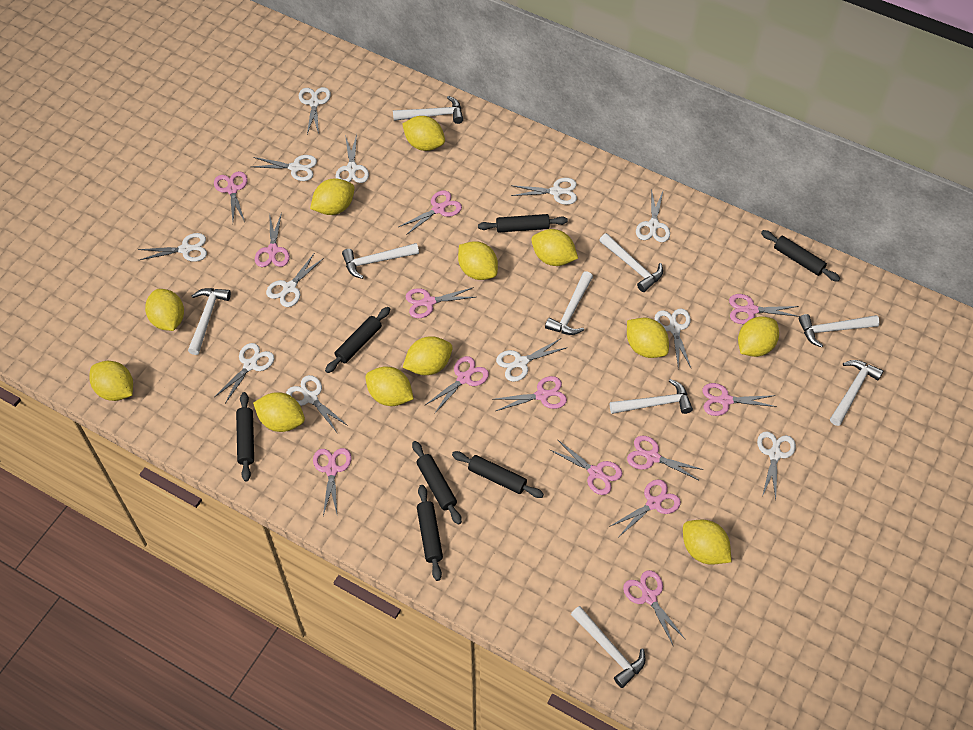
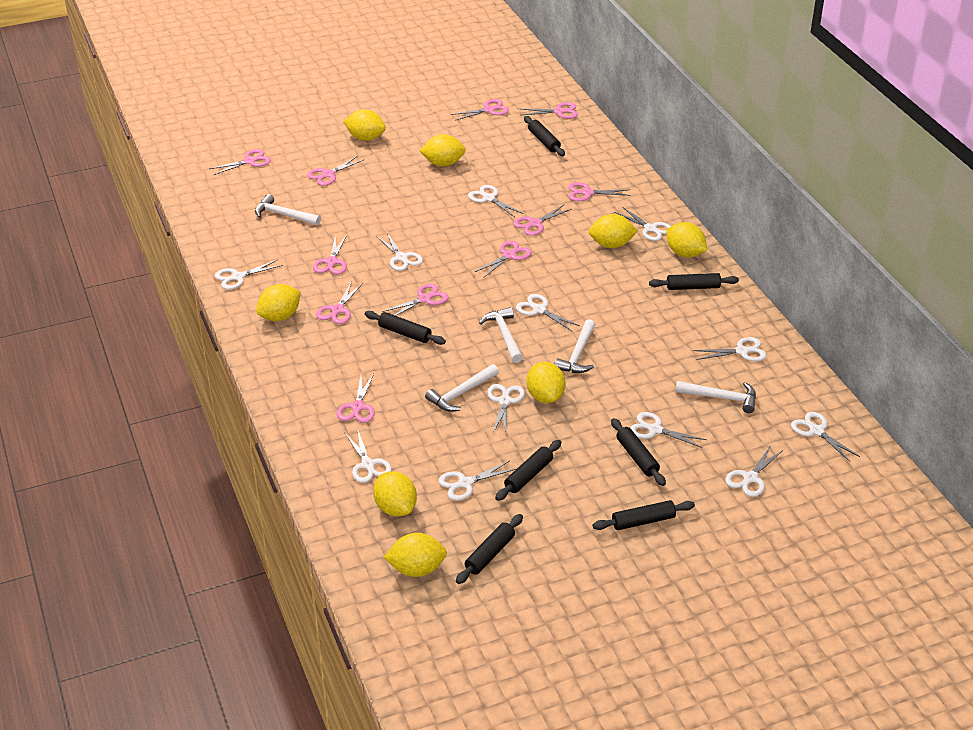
pink scissors: [214,171,247,222] [255,212,290,267] [313,448,352,516] [399,190,462,235] [405,287,476,318] [425,356,489,414] [492,376,567,411] [550,439,622,495] [609,480,681,537] [623,570,686,645] [627,436,704,481] [702,383,777,416] [729,294,800,324] = 13 -> [209,149,271,175] [307,156,364,186] [313,235,347,274] [316,281,363,324] [336,374,375,423] [382,284,449,316] [451,99,509,121] [475,241,531,277] [513,205,571,236] [522,102,578,119] [568,182,631,201] = 11
white hammer: [188,288,231,355] [342,243,419,279] [393,96,463,124] [545,271,593,335] [571,606,646,688] [599,233,663,292] [610,379,693,414] [799,314,880,348] [830,360,883,426] = 9 -> [255,194,321,225] [425,364,499,412] [479,307,523,363] [555,319,595,373] [675,381,756,413] = 5
yellow lemon: [89,361,133,401] [145,289,184,331] [253,392,305,432] [310,178,355,215] [365,366,414,406] [402,116,445,151] [403,336,453,375] [458,241,498,280] [531,229,578,266] [627,318,669,358] [683,520,731,565] [738,317,779,357] = 12 -> [256,284,301,321] [343,109,386,141] [373,471,417,516] [383,533,447,577] [420,134,466,166] [527,362,566,403] [588,214,638,248] [666,222,707,258] = 8

